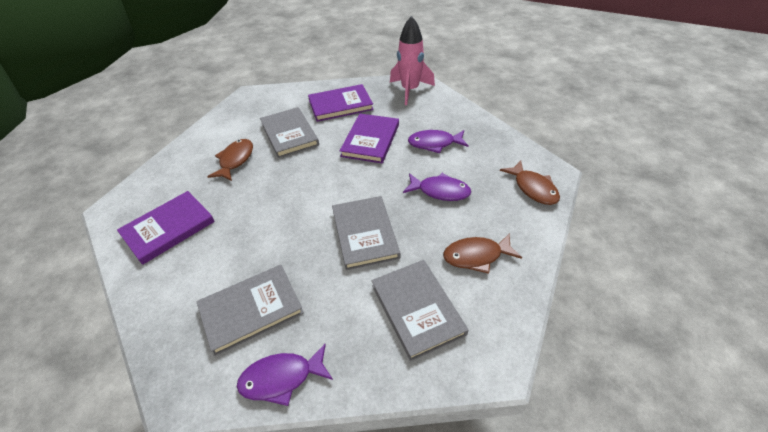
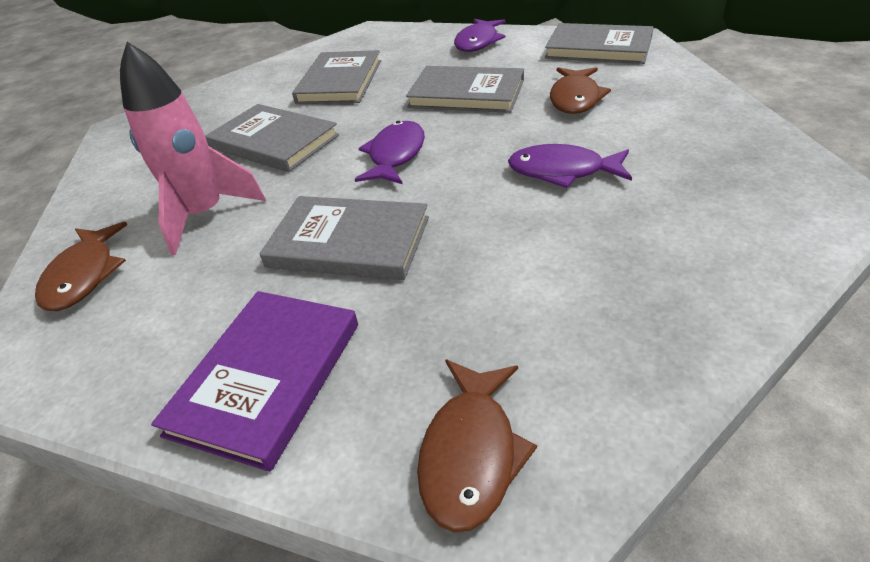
grey book: [196,265,304,356] [260,107,319,158] [332,196,400,270] [371,260,468,361] = 4 -> [205,104,339,172] [260,196,429,280] [292,50,381,104] [406,66,524,113] [545,23,653,64] = 5
purple book: [117,191,215,265] [308,84,374,122] [340,114,399,163] = 3 -> [151,291,358,472] = 1

